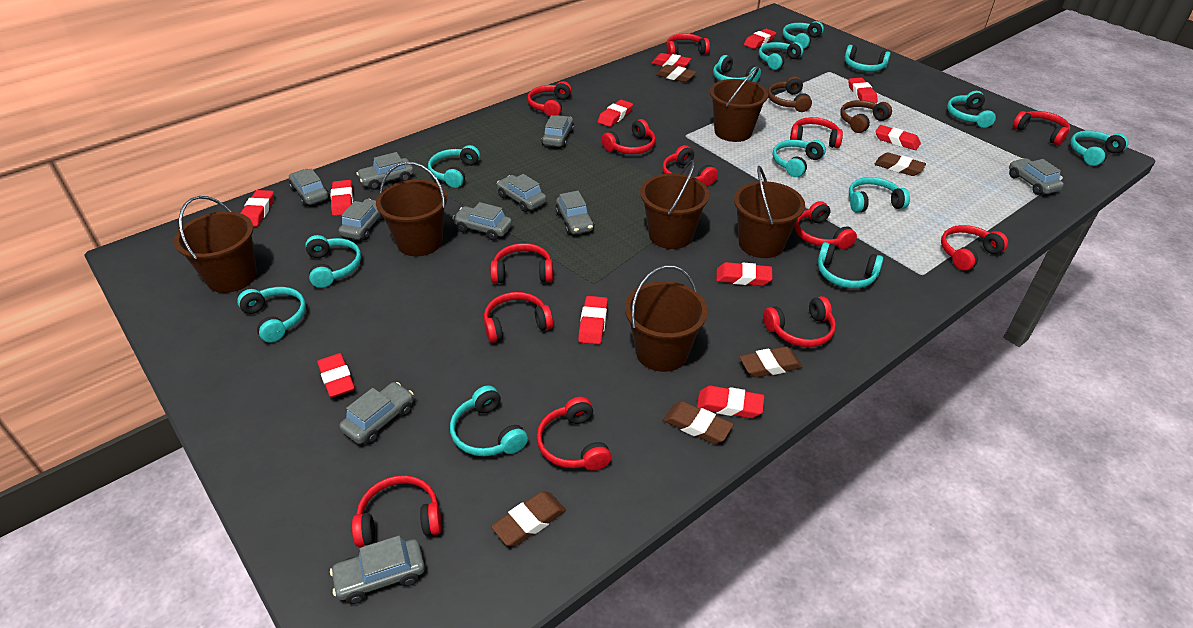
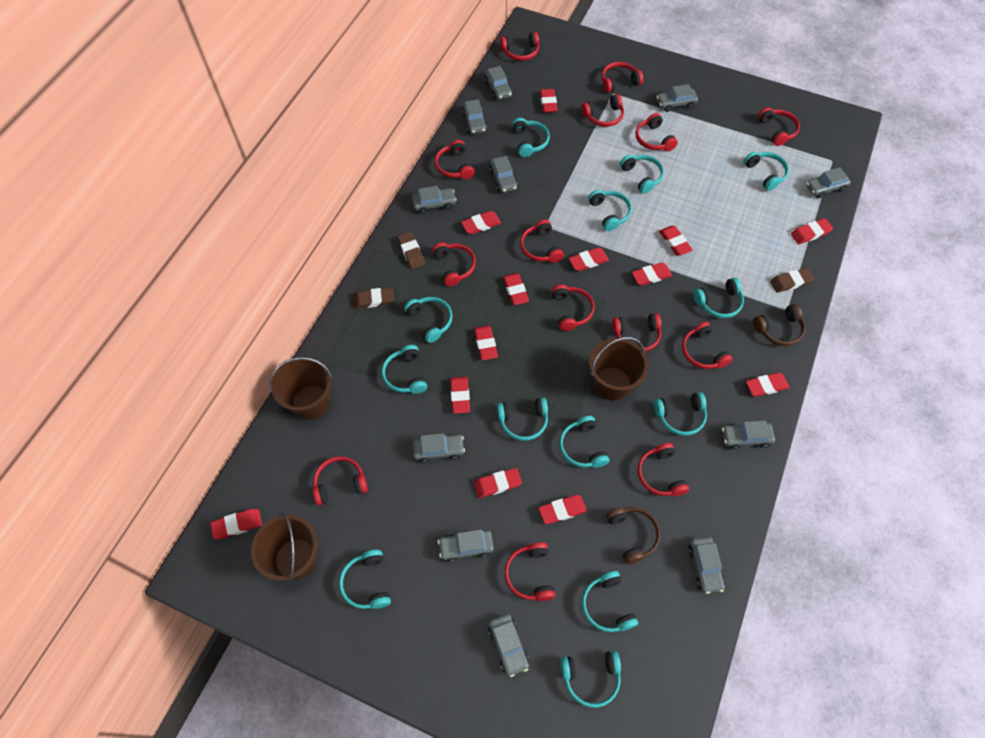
brown bucket: [174,196,257,293] [376,162,447,256] [625,265,708,372] [640,160,710,249] [710,67,768,142] [734,166,805,258] = 6 -> [251,513,318,581] [269,357,332,420] [589,337,648,401] = 3
brown eraser: [491,491,566,546] [656,65,696,82] [663,401,733,444] [739,347,802,378] [874,152,926,176] = 5 -> [353,287,394,309] [397,232,425,269] [770,268,815,293] = 3
grey car: [289,168,330,206] [330,536,425,604] [339,199,384,240] [340,382,414,444] [356,152,414,190] [452,202,512,240] [497,174,547,212] [542,115,574,148] [555,191,594,235] [1009,158,1064,195] = 10 -> [412,186,457,214] [413,433,465,463] [438,529,494,563] [462,99,487,134] [484,66,512,100] [488,614,529,677] [489,156,518,193] [656,84,698,112] [688,537,725,594] [722,421,775,450] [806,167,851,199] = 11
red eraser: [241,190,274,227] [317,353,355,398] [330,180,353,216] [578,296,608,344] [598,100,633,127] [651,53,691,67] [697,386,764,418] [716,262,773,286] [744,29,776,49] [848,78,878,103] [875,125,921,150] = 11 -> [210,509,262,539] [450,376,470,414] [461,211,501,234] [474,325,498,360] [474,468,522,498] [503,273,529,305] [539,495,587,524] [540,89,558,113] [569,247,609,271] [632,262,672,286] [659,226,693,256] [746,373,789,397] [791,218,833,244] = 13
red headphones: [352,475,442,547] [484,292,553,343] [490,243,553,284] [527,81,572,116] [536,397,611,471] [602,119,656,154] [662,145,718,186] [666,34,710,55] [763,296,836,347] [790,117,843,148] [794,201,857,249] [941,225,1008,271] [1013,111,1070,145] = 13 -> [313,456,368,505] [432,242,476,286] [435,140,475,180] [500,32,539,61] [505,542,555,601] [520,220,564,263] [551,284,595,331] [581,94,624,127] [602,62,643,93] [612,313,661,352] [636,113,678,151] [637,443,689,496] [682,322,733,369] [758,107,800,146] = 14

